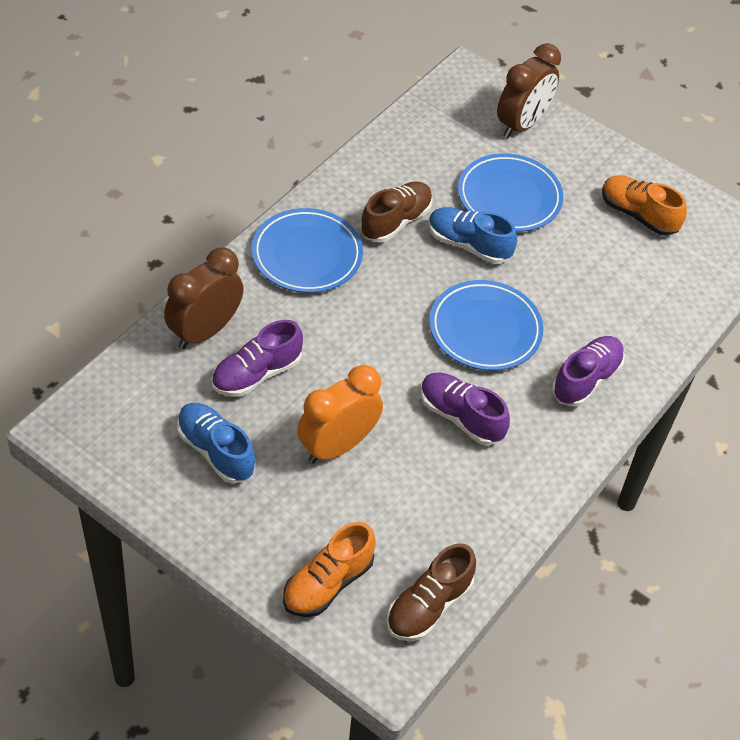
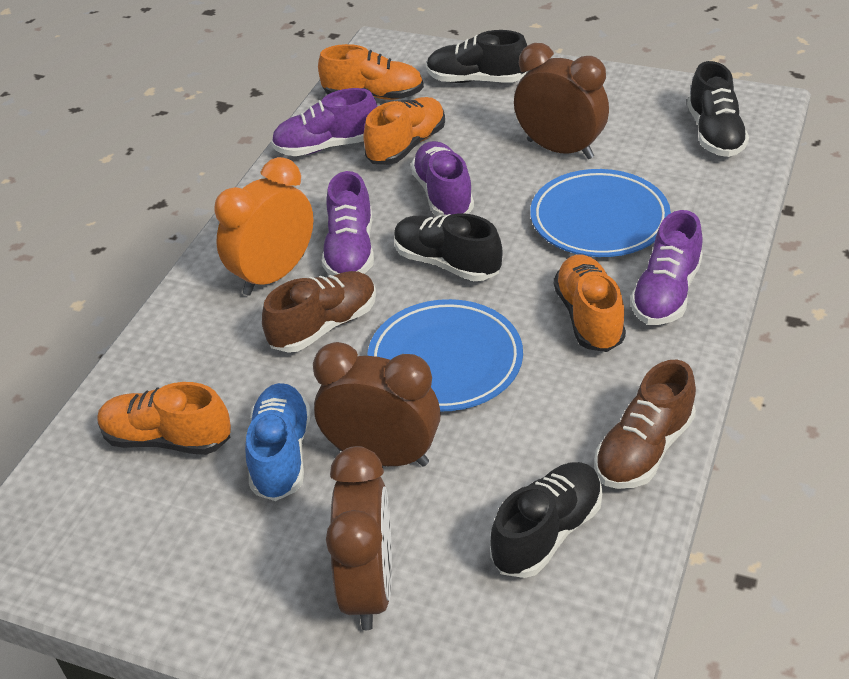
black shoe: none = 0 -> [394,213,503,281] [426,30,527,83] [490,462,603,578] [687,61,749,157] = 4
blue plate: [252,208,363,293] [429,280,543,371] [458,153,563,232] = 3 -> [367,299,523,411] [530,169,671,257] = 2
blue shoe: [177,403,255,484] [428,207,517,264] = 2 -> [245,383,310,501] = 1
brown clock: [164,248,244,349] [497,43,561,138] = 2 -> [313,342,441,466] [326,446,392,630] [514,43,609,159] = 3
orange shoe: [283,522,376,617] [602,175,687,236] = 2 -> [97,382,231,455] [318,44,424,100] [363,97,445,165] [554,255,626,352] = 4
purple shoe: [211,320,303,397] [421,373,510,445] [552,336,625,407] = 3 -> [271,88,378,156] [322,171,374,276] [411,141,474,216] [630,210,703,325] = 4

